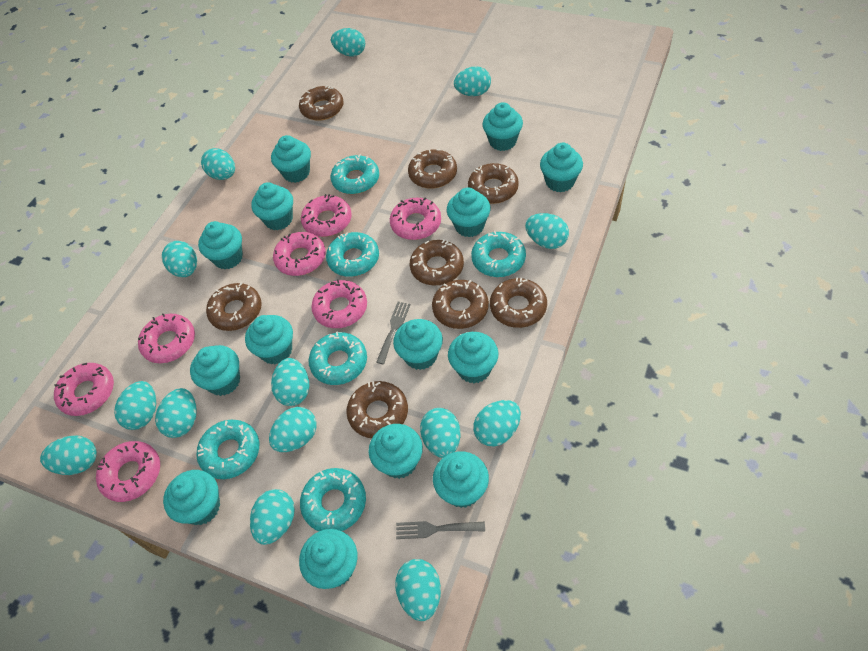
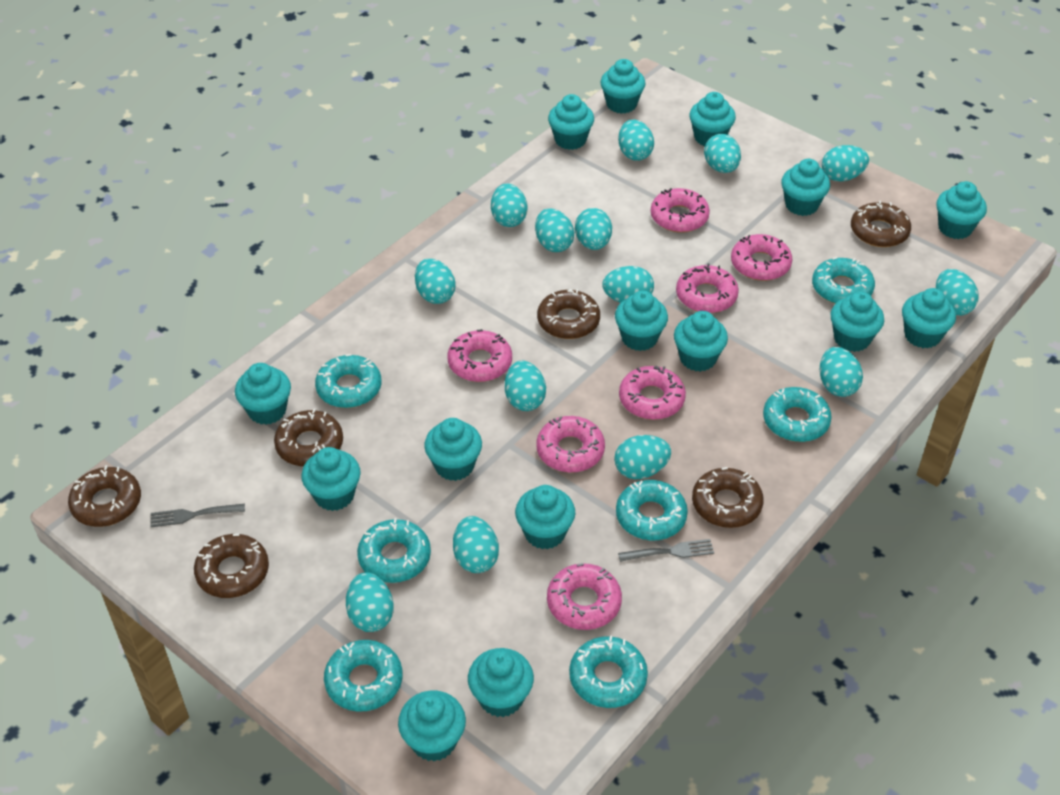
brown donut: [206,283,262,331] [299,85,343,121] [346,381,408,438] [408,149,457,188] [410,240,464,286] [432,280,489,329] [468,163,519,204] [490,277,547,328] = 8 -> [68,465,141,527] [194,534,269,598] [274,409,343,467] [537,289,600,339] [692,467,764,528] [851,200,911,247] = 6
turquoise cupcake: [163,470,220,525] [190,345,240,396] [198,221,243,269] [245,315,293,365] [251,182,293,230] [271,135,311,183] [299,529,357,589] [369,424,423,479] [393,319,443,370] [433,451,489,508] [447,188,491,237] [448,332,498,383] [483,102,523,151] [540,143,583,192] = 14 -> [235,363,291,425] [301,447,361,511] [398,690,466,761] [424,418,482,481] [468,648,534,717] [515,485,575,549] [548,94,594,150] [600,59,645,114] [615,291,668,351] [674,311,728,372] [689,92,736,146] [781,159,830,216] [830,291,884,352] [902,288,956,349] [936,181,987,239] = 15
turquoise donut: [196,420,259,479] [300,468,366,531] [309,331,367,385] [326,232,379,277] [331,154,379,194] [471,231,526,277] = 6 -> [315,354,382,408] [324,640,403,712] [357,518,431,583] [569,635,648,708] [616,480,688,540] [763,387,832,442] [812,257,875,304] = 7

